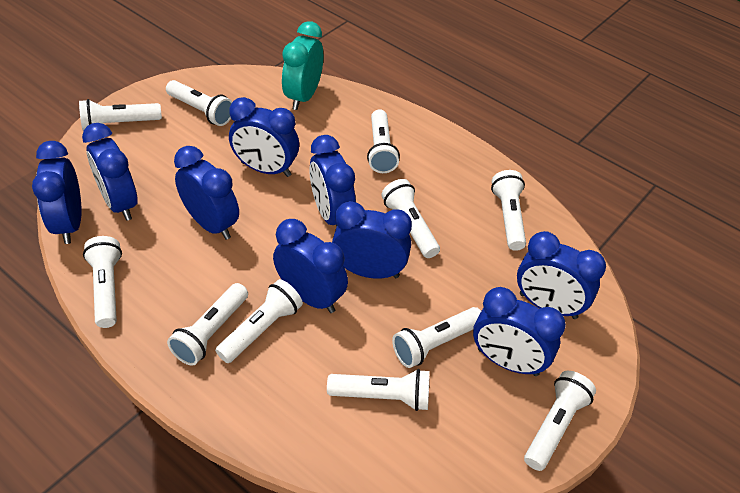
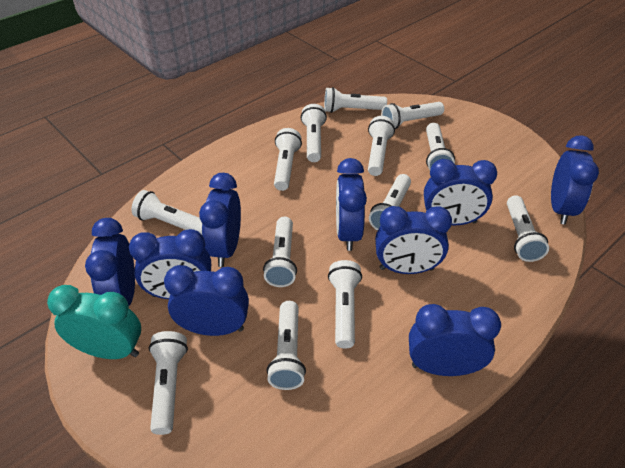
white flashlight: [79,99,162,131] [83,236,122,328] [166,80,232,126] [167,283,248,366] [215,279,303,363] [327,369,430,411] [367,109,400,173] [381,179,440,258] [392,307,481,368] [491,170,526,251] [524,371,596,471] = 11 -> [131,190,202,234] [149,331,188,435] [263,217,297,287] [267,301,306,390] [274,128,302,191] [301,104,327,162] [324,87,387,113] [328,260,362,348] [368,116,395,176] [369,174,411,231] [381,102,444,129] [426,123,455,170] [507,195,549,262] = 13

